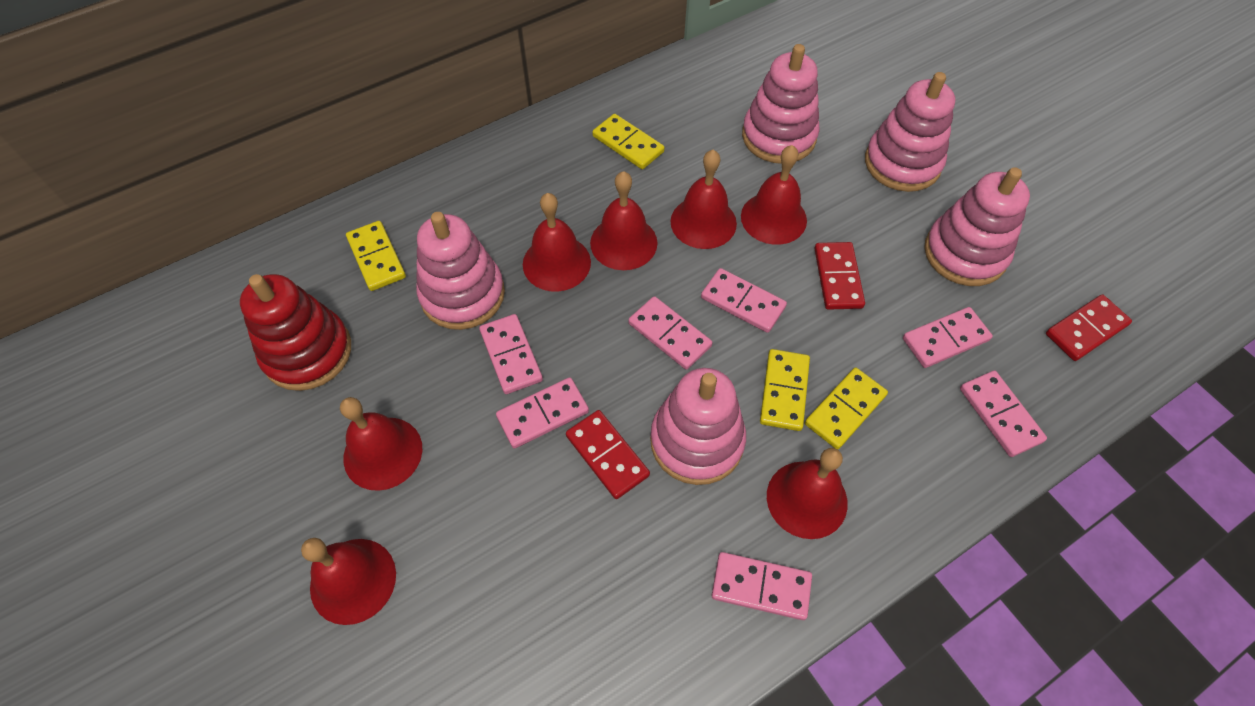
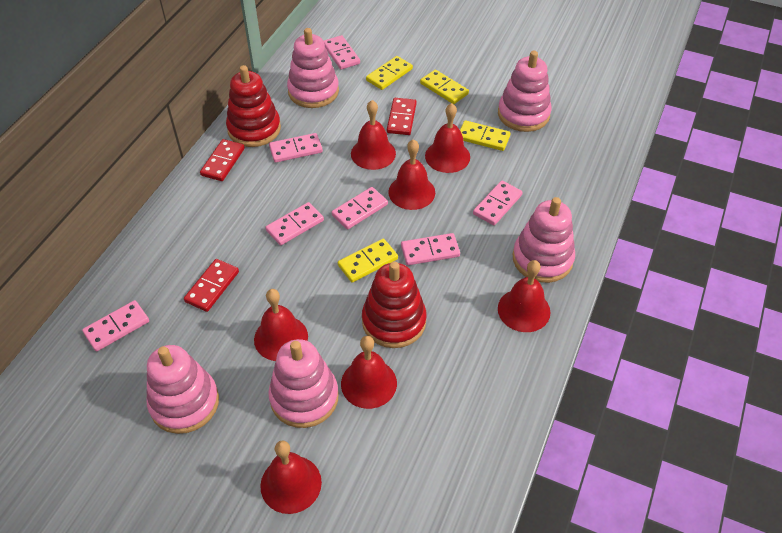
red stacking toy: [240,274,351,391] = 1 -> [226,65,281,147] [362,261,427,348] = 2

